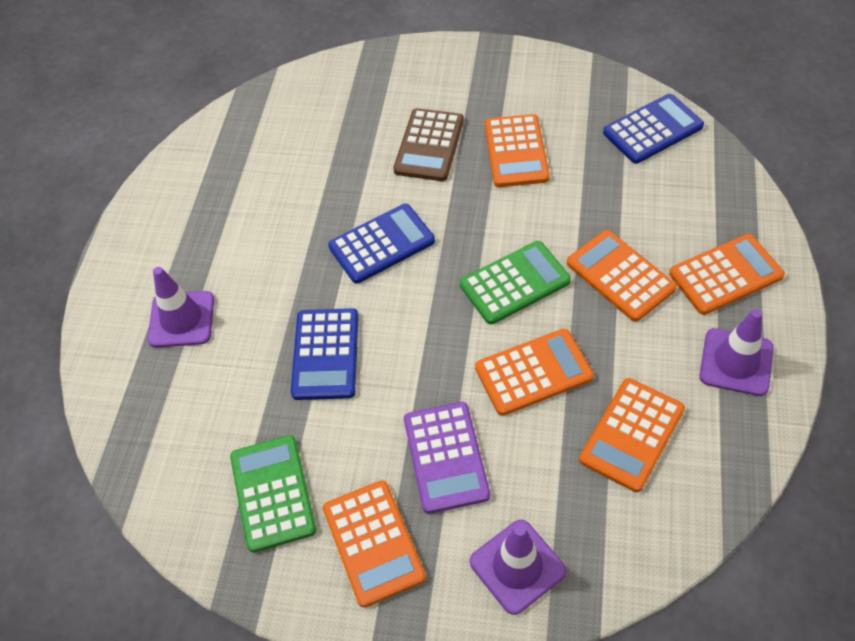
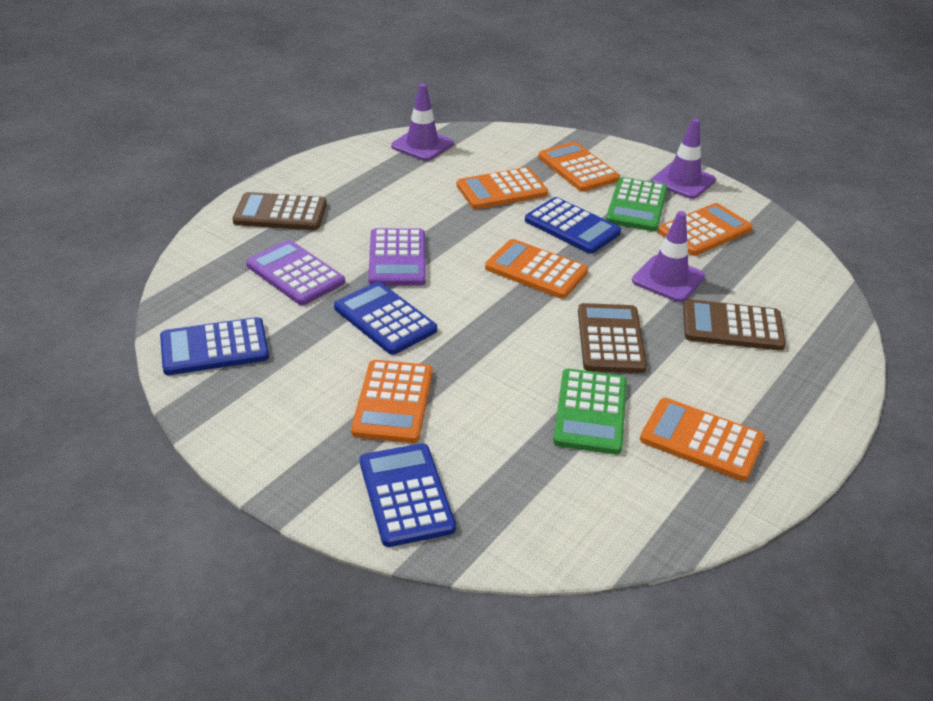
blue calculator: [291,308,359,400] [328,204,435,284] [603,94,704,164] = 3 -> [160,317,269,375] [334,282,437,355] [360,443,456,547] [525,197,621,254] = 4
brown calculator: [393,108,464,181] = 1 -> [233,192,327,230] [578,303,647,373] [683,299,786,351] = 3
purple calculator: [404,402,490,514] = 1 -> [246,240,345,305] [368,228,426,286] = 2

